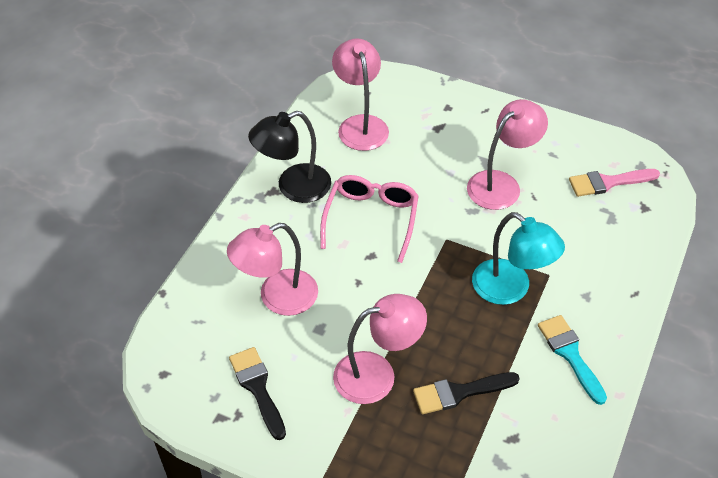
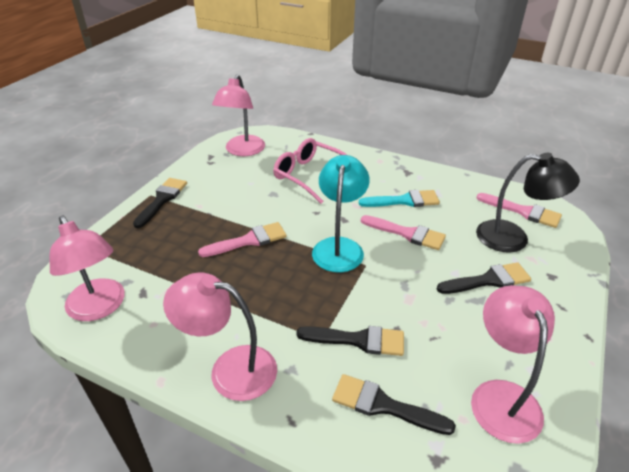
black brush: [229,347,286,440] [413,372,520,414] = 2 -> [133,178,187,228] [296,326,404,356] [332,374,456,435] [437,262,531,294] = 4
pink brush: [569,169,660,197] = 1 -> [198,222,287,257] [361,215,446,250] [477,193,562,228] = 3

